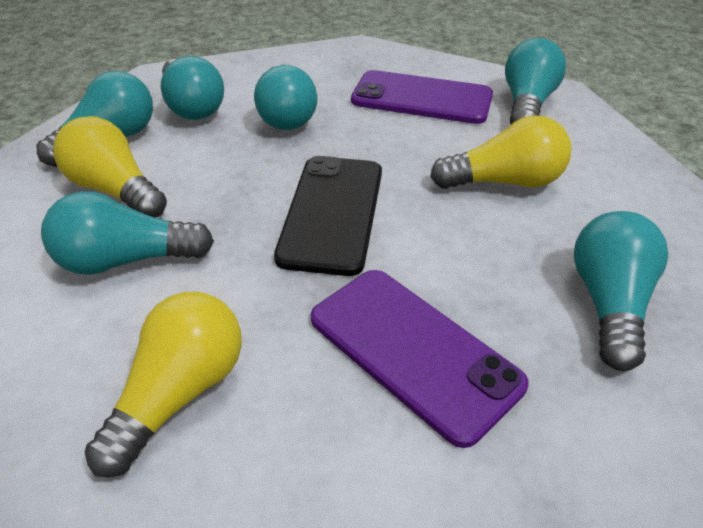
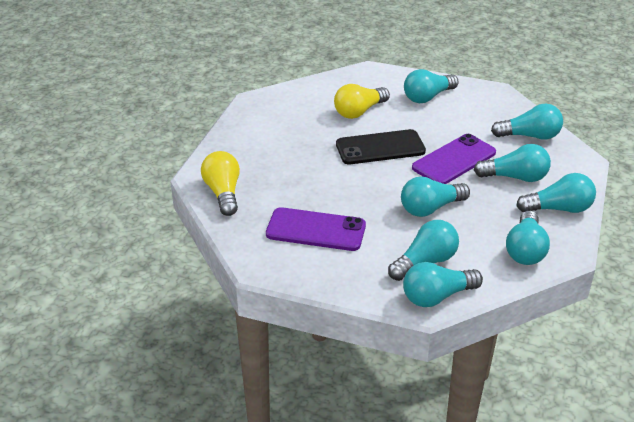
turquoise light bulb: [37,71,153,167] [41,191,214,275] [161,56,224,120] [254,64,317,130] [505,38,566,124] [574,211,668,371] = 6 -> [388,220,459,281] [401,177,470,217] [403,262,483,307] [404,69,459,103] [474,144,551,182] [491,104,563,140] [506,211,550,265] [516,173,596,213] = 8
yellow light bulb: [53,116,167,218] [85,292,242,478] [430,115,571,189] = 3 -> [201,151,240,216] [334,84,390,119] = 2

